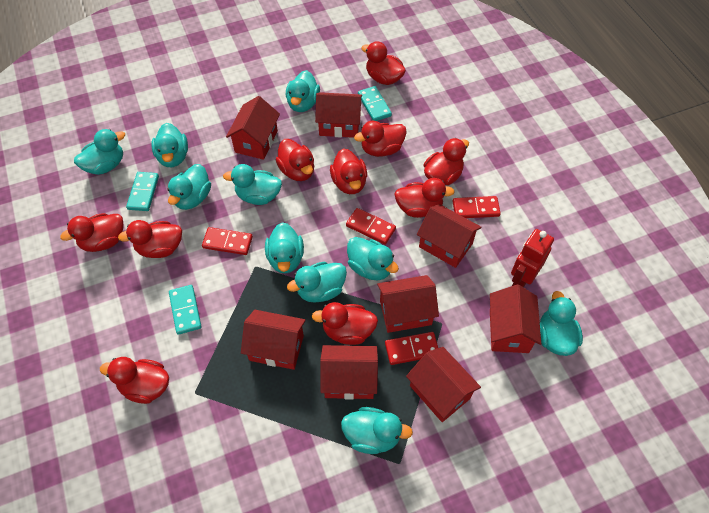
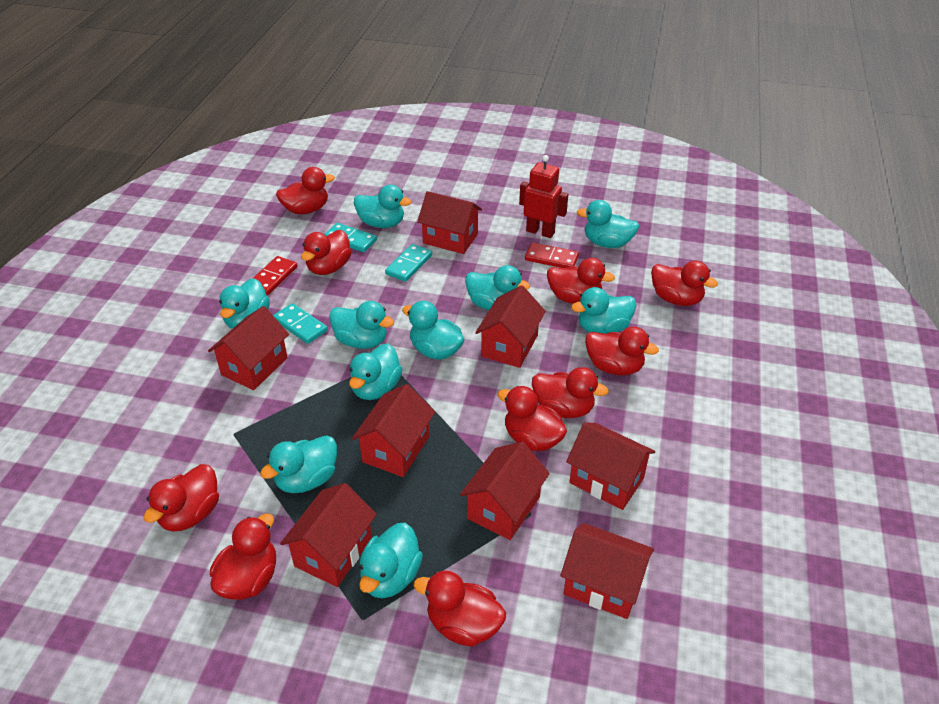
red domino: [202,227,253,255] [346,208,396,245] [385,332,438,365] [453,196,501,218] = 4 -> [252,256,298,295] [525,242,579,268] = 2

